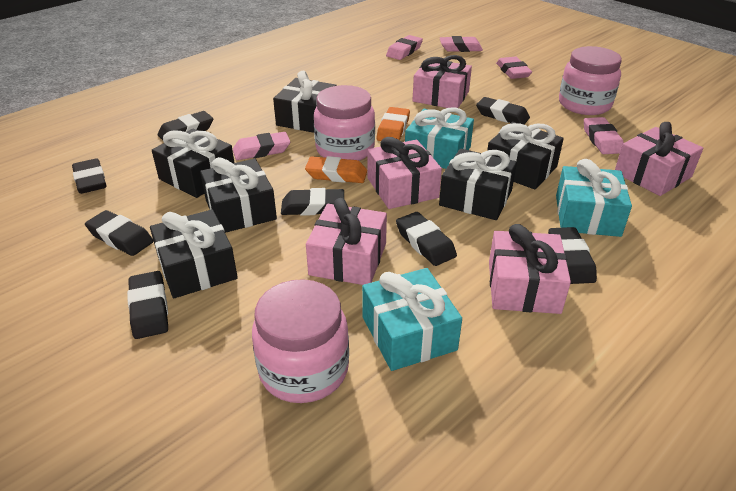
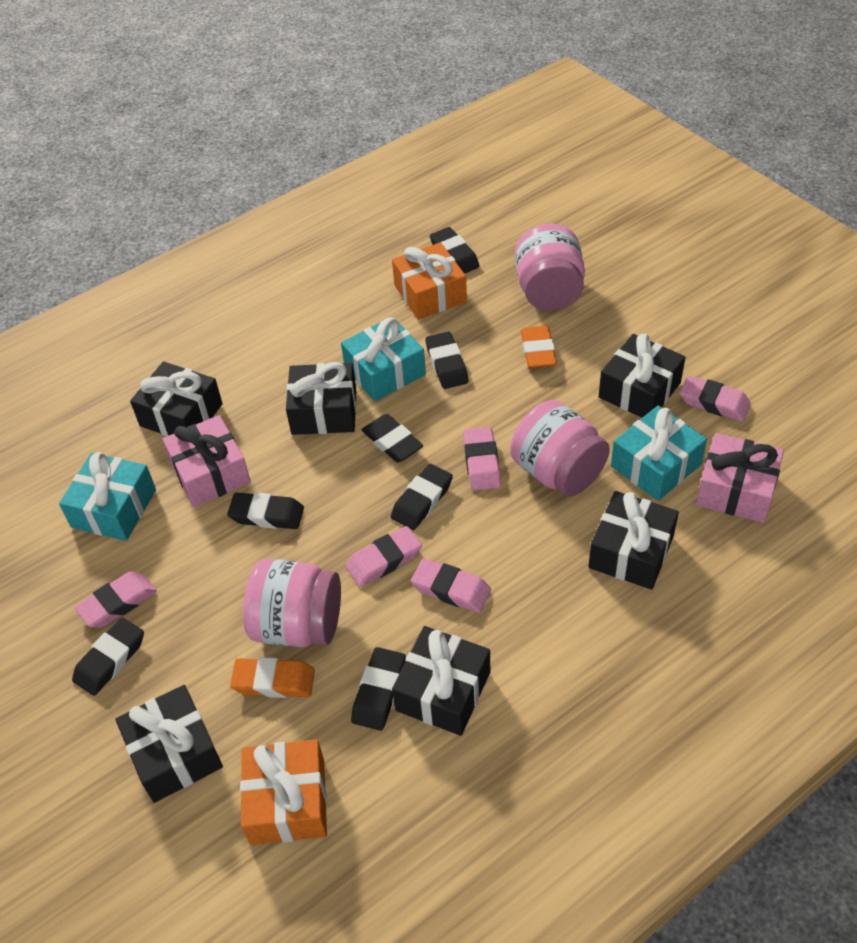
black eraser: [72,158,106,194] [85,210,153,256] [127,271,168,339] [158,111,213,140] [281,188,344,216] [396,212,457,266] [476,97,530,124] [548,227,597,284] = 8 -> [72,618,144,696] [227,492,304,529] [351,647,406,731] [362,414,423,462] [391,464,453,530] [425,332,468,389] [430,227,479,274] = 7
orange gift: none = 0 -> [240,739,327,845] [392,242,467,320] = 2
pink gift: [306,198,387,285] [368,137,442,209] [412,55,472,108] [489,224,571,314] [615,122,703,196] = 5 -> [163,415,251,507] [696,433,784,523] = 2

